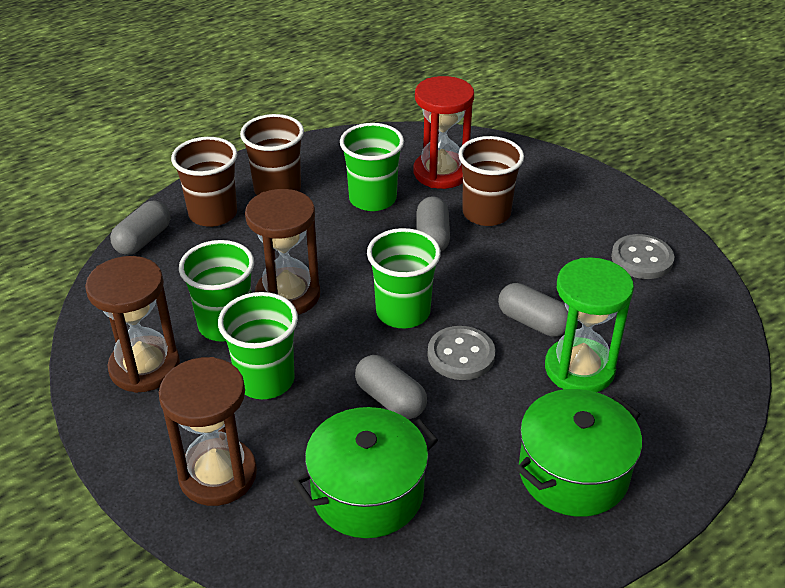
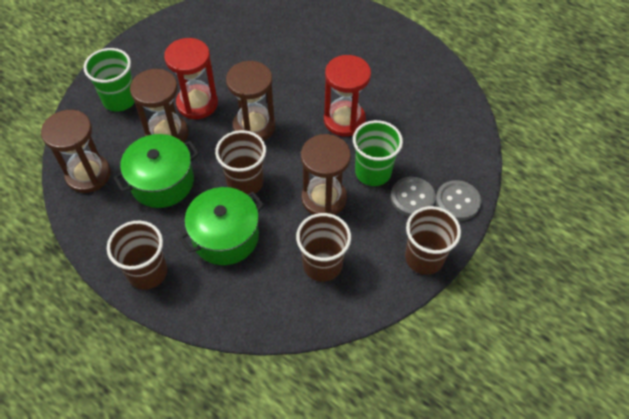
brown cup: [171,137,237,227] [240,114,304,195] [458,136,524,226] = 3 -> [107,221,167,290] [215,130,266,194] [296,213,351,282] [405,206,461,275] = 4
brown hourglass: [85,256,180,393] [159,357,257,506] [245,189,320,315] = 3 -> [41,110,111,193] [130,69,189,143] [226,61,275,141] [301,134,351,215] = 4
green cup: [179,240,254,342] [218,292,298,399] [340,123,404,211] [367,228,441,328] = 4 -> [84,48,135,112] [353,120,403,186] = 2
green hourglass: [545,257,634,392] = 1 -> none = 0
grey capsule: [110,200,170,255] [355,355,427,419] [416,196,450,252] [498,283,568,337] = 4 -> none = 0
red hourglass: [414,76,474,189] = 1 -> [164,38,218,119] [324,55,371,136] = 2

